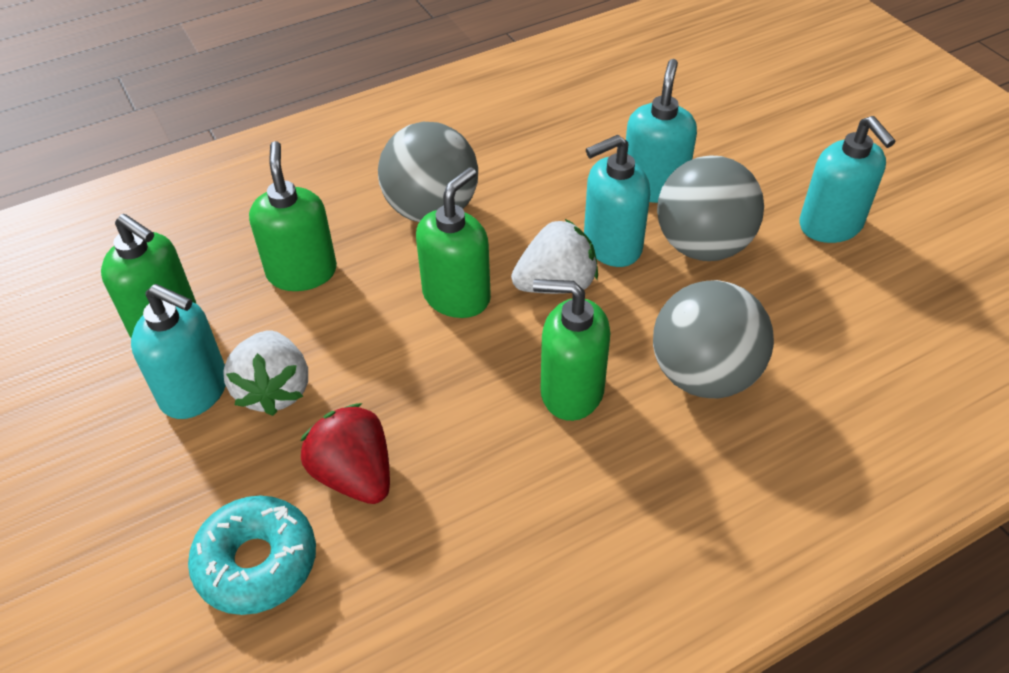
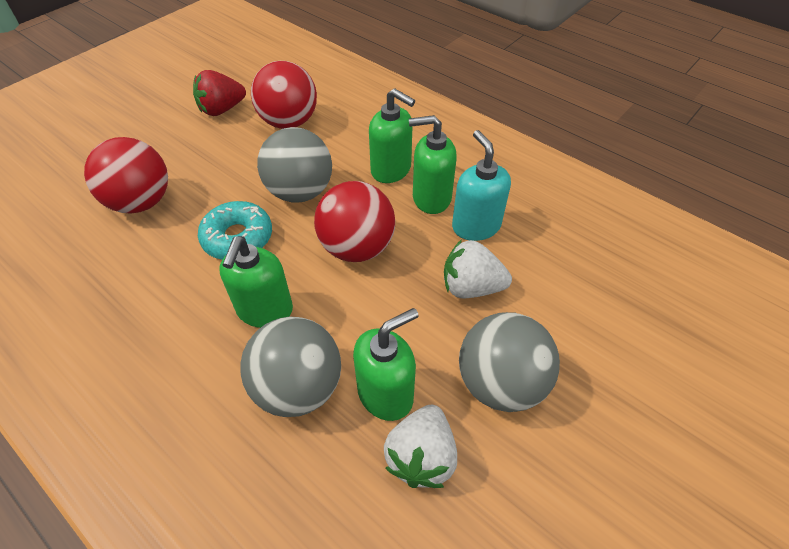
red ball: none = 0 -> [84,137,168,213] [251,61,317,129] [314,181,395,262] = 3
turquoise soap dispenser: [131,284,226,419] [584,135,650,267] [626,59,697,203] [799,116,896,243] = 4 -> [452,130,511,241] = 1

